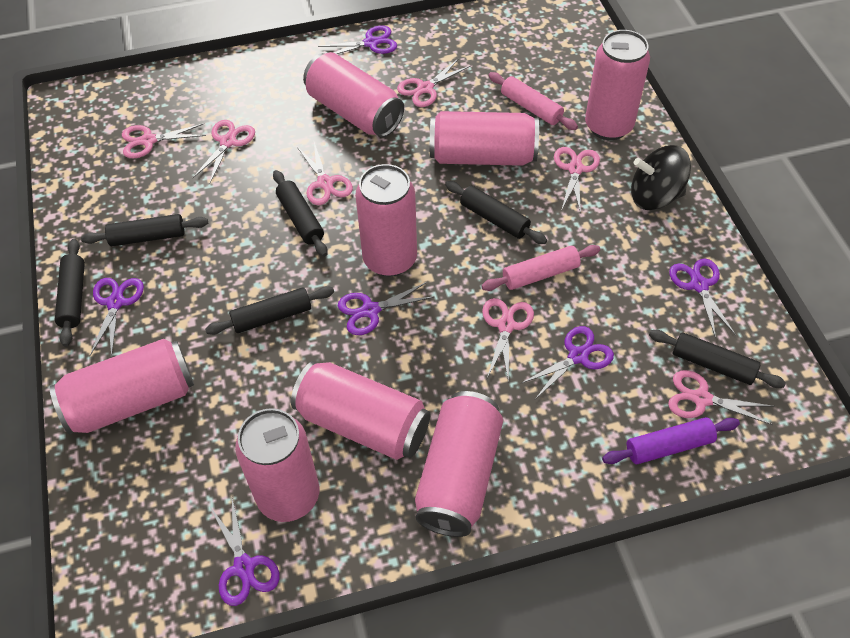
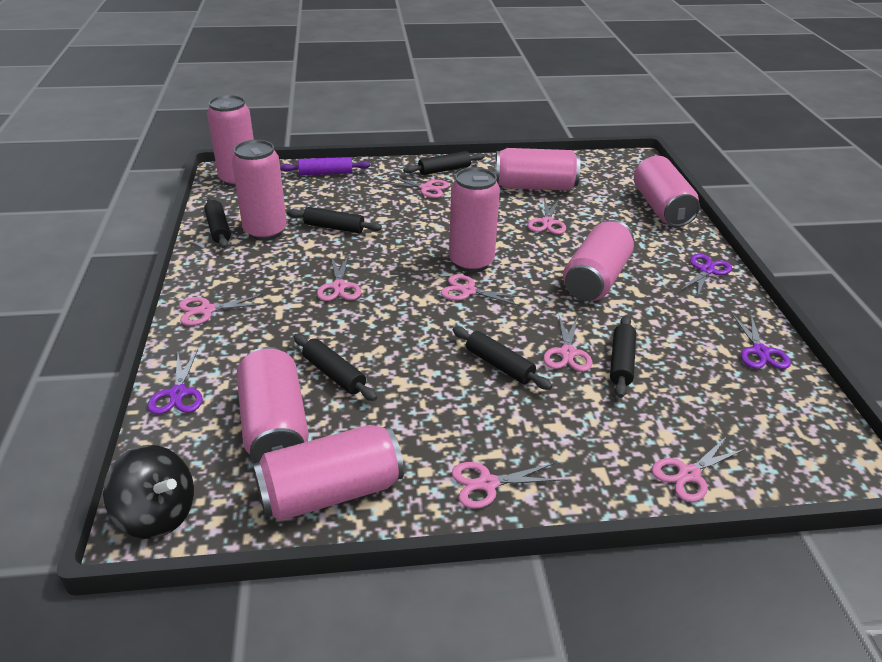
pink rolling pin: [481,245,600,291] [488,72,578,130] = 2 -> none = 0
pink scissors: [122,123,206,158] [193,120,255,183] [297,142,353,205] [397,58,470,107] [482,298,534,383] [554,147,600,214] [668,370,774,425] = 7 -> [179,294,266,326] [317,256,361,301] [383,176,449,198] [441,274,524,306] [452,462,562,509] [528,198,566,234] [543,315,592,372] [652,436,745,502] = 8
purple scissors: [90,278,144,357] [210,498,280,606] [318,26,397,54] [338,282,434,335] [520,326,614,399] [669,258,736,339] = 6 -> [148,349,203,414] [680,254,732,297] [732,314,791,369] = 3

